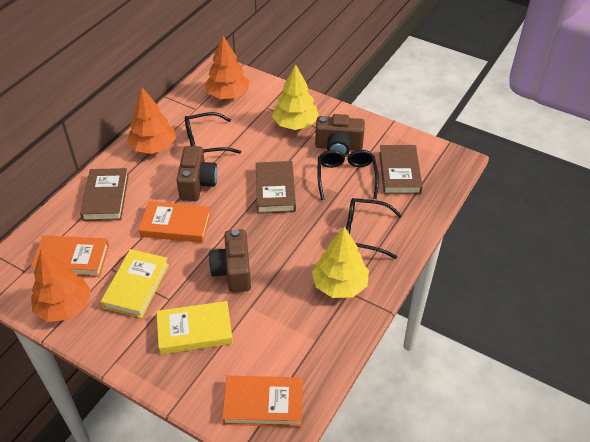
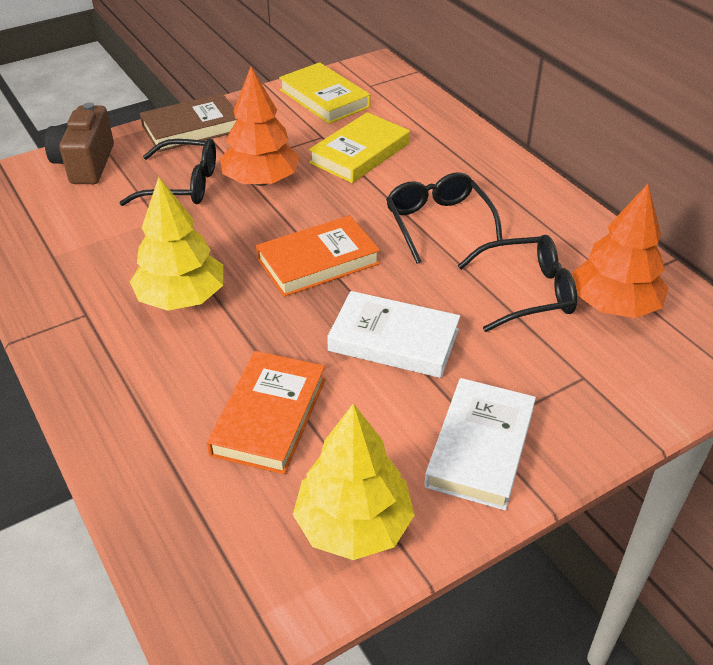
brown book: [80,168,129,221] [256,161,296,214] [379,145,423,194] = 3 -> [140,93,237,152] = 1
brown camera: [176,146,218,201] [209,229,251,292] [315,114,365,154] = 3 -> [45,102,114,184] = 1
orange book: [31,235,109,277] [139,201,211,243] [222,376,303,427] = 3 -> [207,351,325,474] [256,215,380,297] = 2
orange tree: [31,250,91,322] [127,88,176,154] [205,36,250,99] = 3 -> [220,67,300,186] [572,184,669,318] = 2
white book: none = 0 -> [327,291,460,378] [424,378,536,511] = 2

